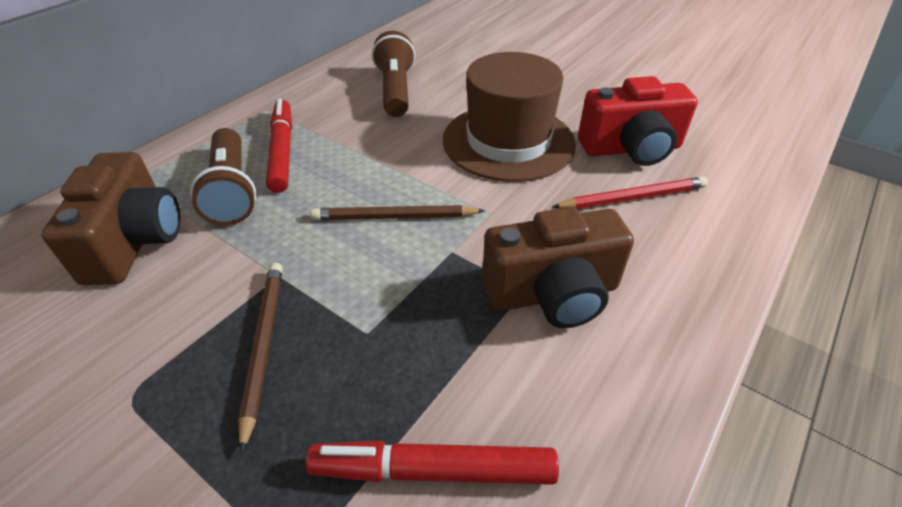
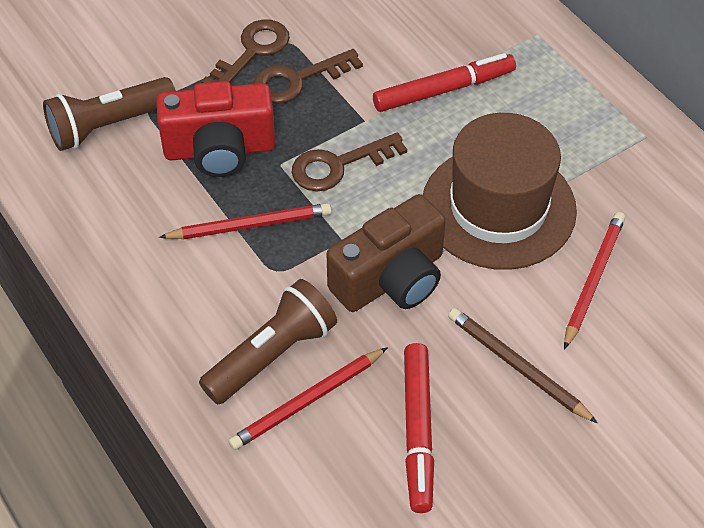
brown camera: [42,152,180,285] [482,207,634,328] = 2 -> [327,194,446,312] = 1
brown key: none = 0 -> [201,19,290,83] [253,49,363,104] [292,132,407,191] = 3
brown pencil: [238,263,283,454] [310,205,485,220] = 2 -> [448,308,598,423] = 1
red pencil: [552,176,708,209] = 1 -> [159,203,332,239] [228,347,388,450] [564,212,625,350] = 3

